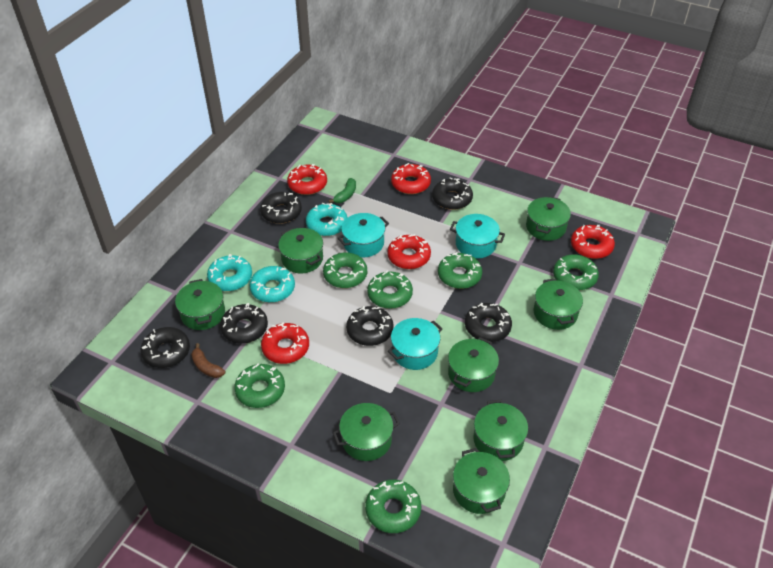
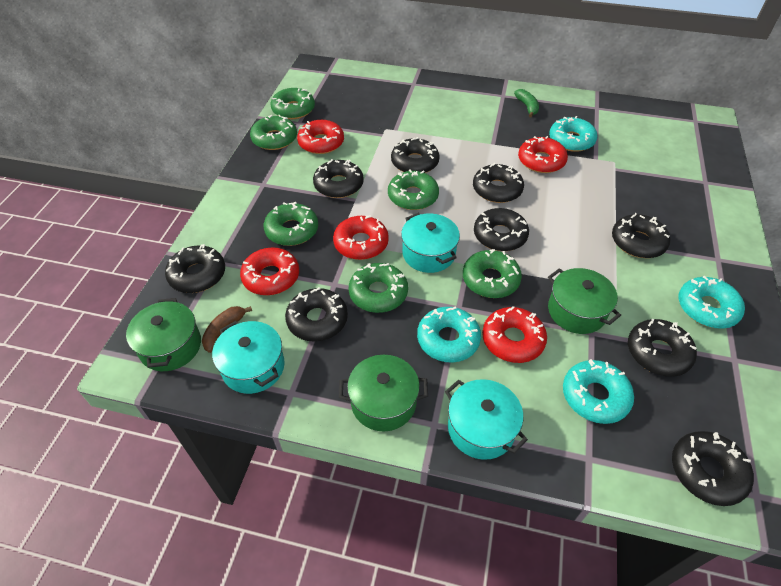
black donut: [140,327,190,368] [220,303,268,344] [260,192,302,224] [346,306,393,346] [432,177,473,210] [465,303,512,342] = 6 -> [165,244,225,293] [285,287,348,342] [313,159,364,198] [391,137,440,173] [473,163,524,203] [474,208,529,251] [612,213,670,258] [628,318,697,377] [672,431,754,506] = 9
green pot: [175,279,225,330] [278,228,323,273] [333,403,400,461] [448,337,499,392] [453,448,510,514] [473,400,528,461] [526,196,571,241] [534,278,583,330] = 8 -> [126,298,201,371] [339,355,428,431] [548,268,621,334] = 3
turquoise donut: [207,254,252,291] [249,266,295,303] [306,203,348,236] = 3 -> [417,306,481,363] [549,116,597,152] [563,359,634,424] [679,276,745,329] = 4

